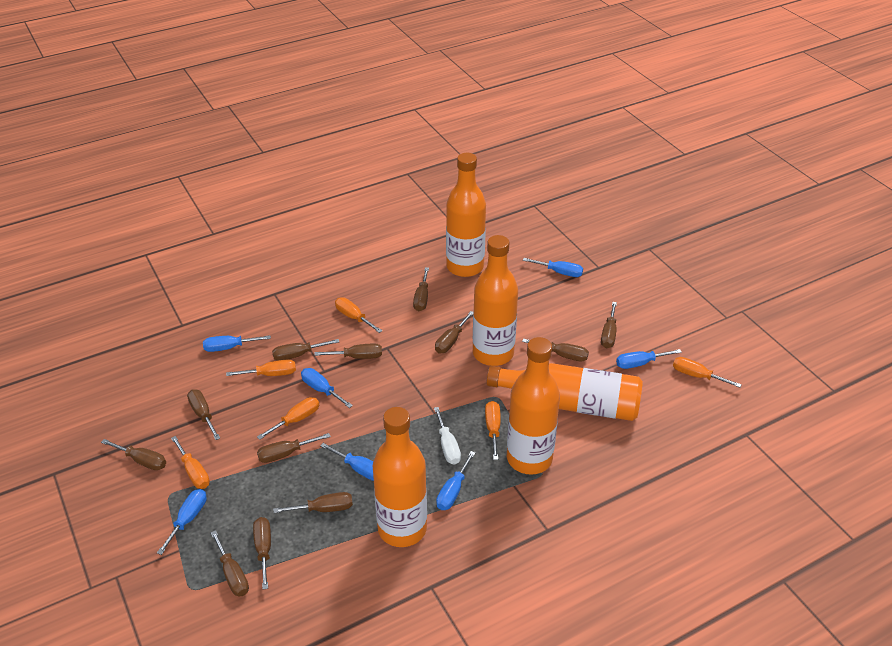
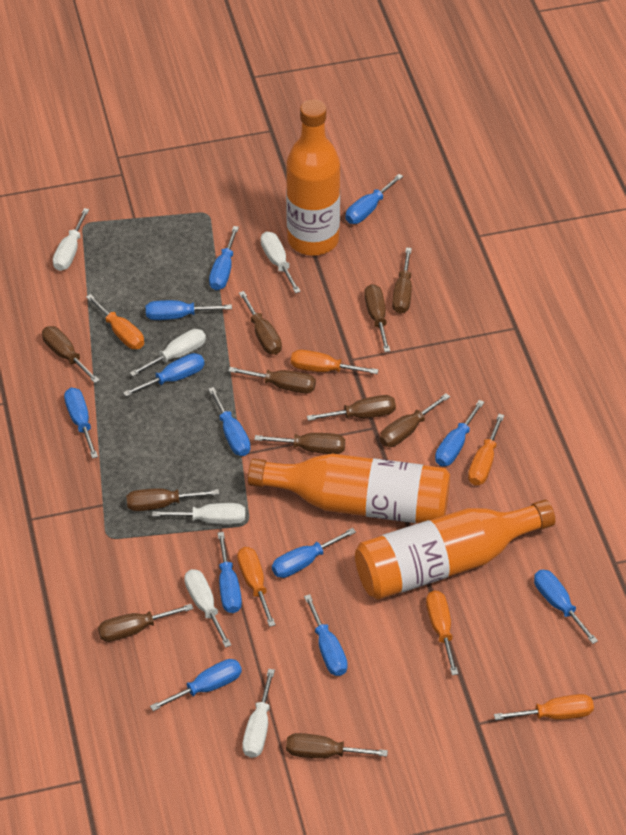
blue screwdriver: [157,489,207,555] [203,335,271,352] [301,368,353,408] [320,443,374,481] [436,451,475,510] [523,258,583,277] [616,349,682,369] = 7 -> [64,388,98,459] [123,353,204,397] [146,300,232,320] [150,659,242,711] [208,387,251,456] [209,226,239,290] [218,532,242,613] [272,528,356,578] [304,594,348,676] [345,174,403,224] [435,400,484,466] [534,570,598,644] = 12
brown screwdriver: [101,439,166,470] [187,389,220,440] [211,530,249,596] [253,517,271,589] [257,433,331,463] [272,339,339,361] [273,492,353,513] [314,344,382,359] [413,267,429,311] [435,311,473,353] [522,338,589,362] [601,302,617,348] = 12 -> [42,326,100,383] [98,604,193,642] [126,488,219,511] [228,367,316,393] [239,291,282,355] [254,433,345,454] [286,733,388,758] [307,395,396,421] [364,284,390,352] [380,393,450,447] [392,247,412,314] = 11
orange bottle: [373,407,427,547] [446,153,486,277] [473,235,518,366] [487,363,643,421] [507,337,560,475] = 5 -> [248,454,450,523] [286,99,340,256] [355,500,555,600] = 3
white screwdriver: [434,407,461,465] = 1 -> [53,208,89,271] [130,329,206,377] [152,503,245,524] [184,569,231,648] [242,669,275,758] [260,232,301,293] = 6

